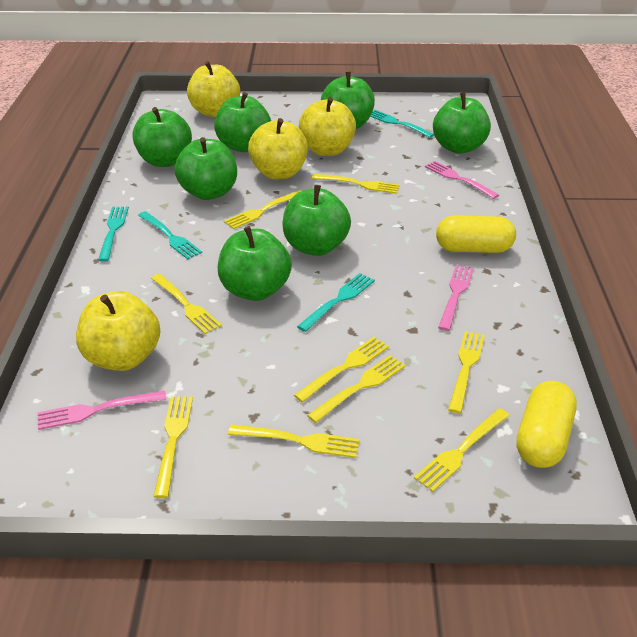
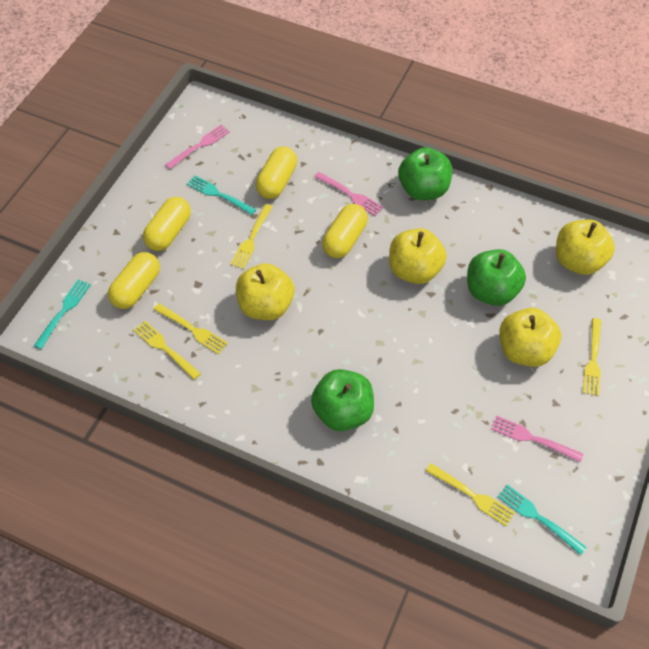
green apple: [132,107,192,167] [174,137,237,200] [214,92,271,152] [218,226,292,301] [282,185,351,256] [321,72,375,129] [433,92,491,154] = 7 -> [311,369,374,431] [398,147,452,200] [467,249,526,306] = 3
turquoise fork: [98,207,129,262] [138,211,202,259] [297,273,375,332] [370,110,434,138] = 4 -> [34,279,91,349] [187,175,256,215] [497,484,587,555] = 3
yellow capsule: [436,215,516,253] [516,381,577,468] = 2 -> [108,252,160,309] [143,197,191,251] [256,147,297,199] [322,204,368,258] = 4
yellow fork: [151,274,222,334] [153,396,193,498] [224,190,301,229] [228,424,360,458] [294,337,389,402] [307,355,406,423] [311,174,400,194] [414,408,510,492] [448,331,485,413] = 9 -> [134,321,201,380] [154,303,228,354] [230,204,273,269] [426,463,515,527] [583,318,601,396] = 5

